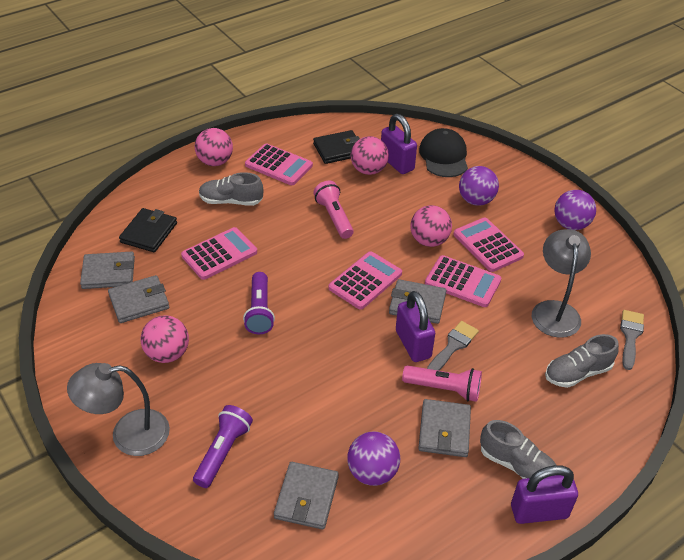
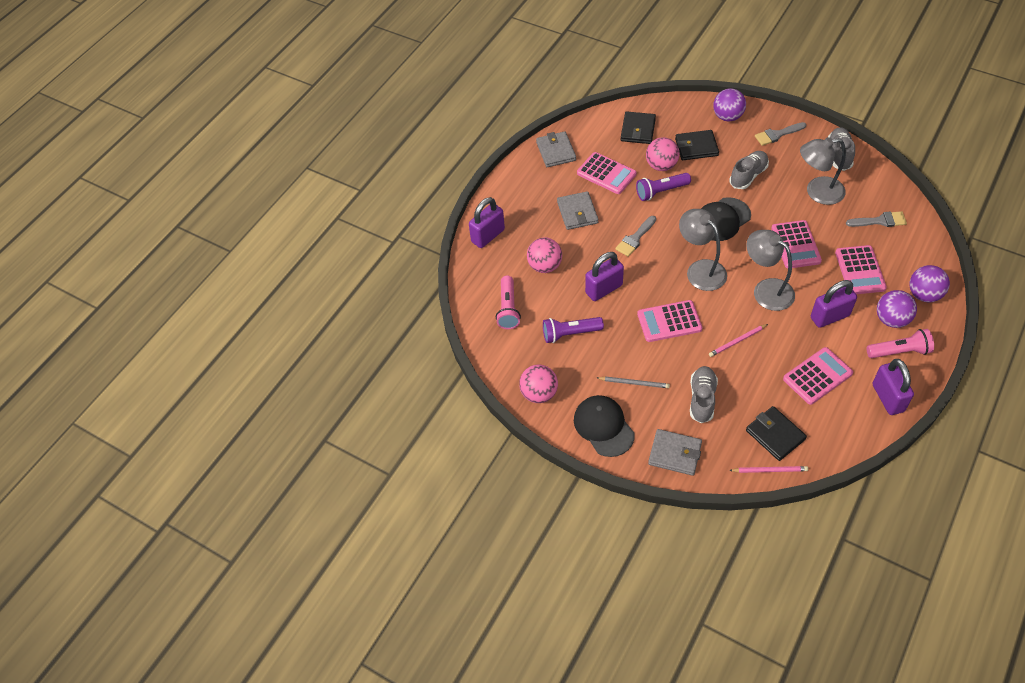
black cap: [419,128,468,177] = 1 -> [574,395,635,457] [701,197,751,241] = 2
black wallet: [119,208,177,252] [313,130,360,164] = 2 -> [621,111,656,144] [675,130,719,160] [746,406,807,461] = 3
grey brush: [427,321,479,371] [620,310,644,370] = 2 -> [615,216,656,257] [755,122,807,146] [846,211,907,227] = 3
grey lamp: [67,363,170,456] [532,229,591,338] = 2 -> [679,209,727,291] [746,230,795,311] [800,137,846,205] = 3
grey pencil: none = 0 -> [597,376,670,388] = 1
grey wallet: [80,252,135,289] [108,275,169,323] [274,462,339,530] [389,279,447,324] [418,399,471,457] = 5 -> [536,131,576,167] [557,191,598,230] [648,429,702,476] = 3
pink ball: [140,315,189,363] [195,128,233,166] [351,136,389,175] [410,205,452,247] = 4 -> [519,364,558,403] [527,237,562,273] [646,137,679,171] = 3
pink pencil: none = 0 -> [709,324,768,357] [729,466,808,473] = 2
purple padlock: [381,114,417,174] [396,291,435,362] [511,465,578,524] = 3 -> [469,197,505,248] [585,252,624,301] [811,280,857,328] [872,359,914,415] = 4

